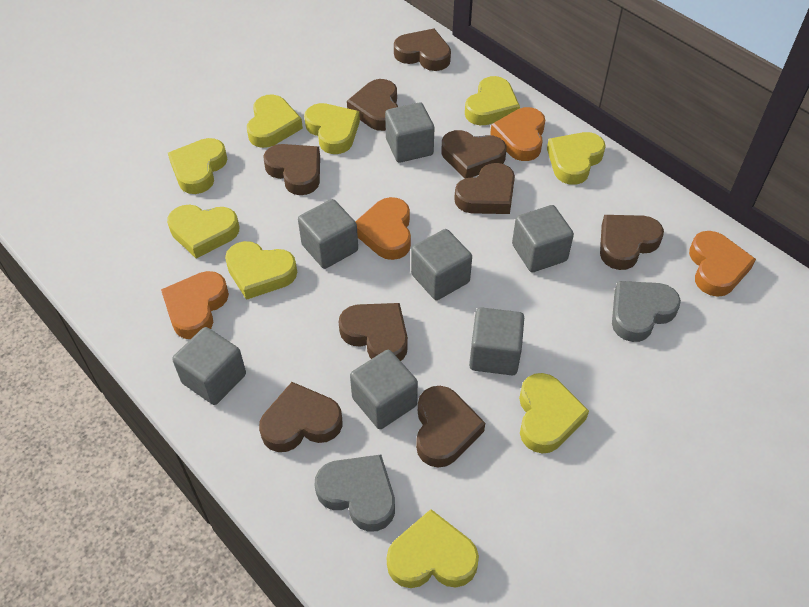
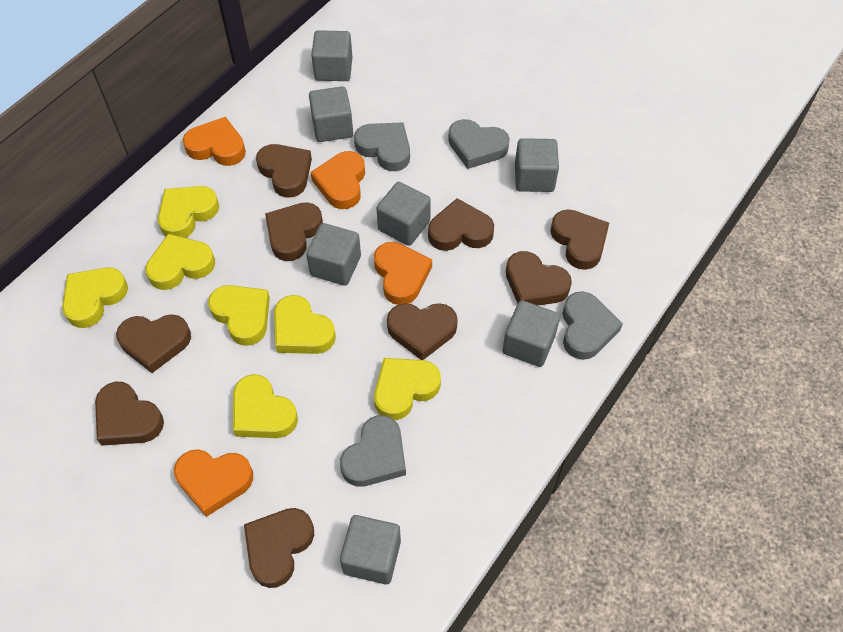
grey heart: [314,454,395,532] [612,281,681,342] = 2 -> [340,415,406,487] [354,122,410,171] [448,119,510,169] [563,291,623,360] = 4
yellow heart: [167,205,239,259] [168,138,227,194] [225,241,297,300] [247,94,303,148] [304,103,360,154] [387,509,479,588] [465,76,520,125] [519,373,589,454] [547,132,606,185] = 9 -> [62,267,128,328] [145,234,215,290] [158,186,219,238] [208,285,270,346] [233,374,298,438] [274,295,336,354] [374,358,441,420] = 7

